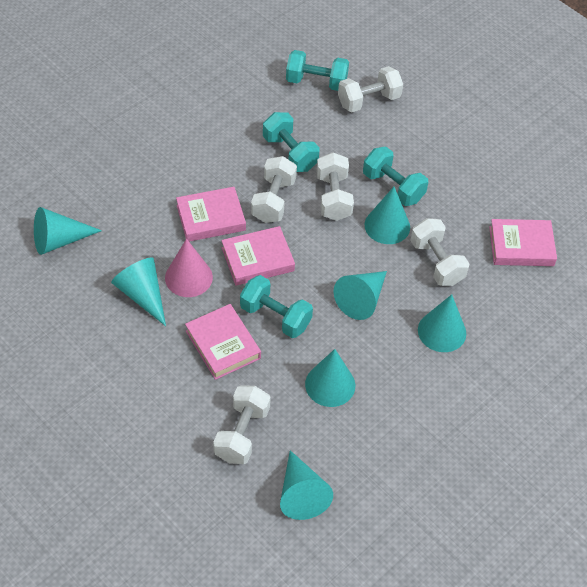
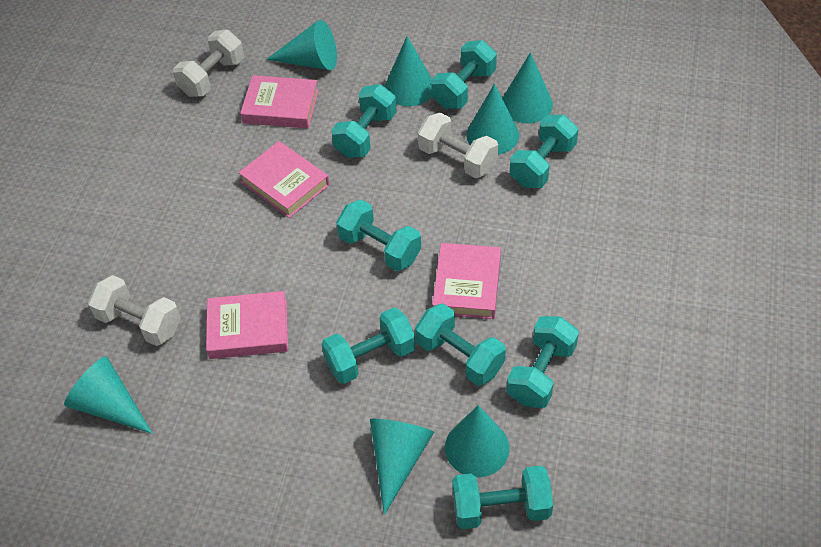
pink cone: [165,239,213,297] = 1 -> none = 0
turquoise dumbbell: [240,275,313,338] [263,112,320,172] [286,50,349,91] [363,146,428,206] = 4 -> [322,307,416,384] [331,84,397,158] [336,199,421,271] [415,303,506,386] [431,40,497,109] [452,466,553,529] [507,316,579,408] [510,115,578,188] = 8
white dumbbell: [213,386,271,464] [251,156,297,223] [316,152,354,221] [338,66,403,112] [410,218,469,286] = 5 -> [88,275,181,346] [173,30,244,97] [418,112,498,178] = 3

